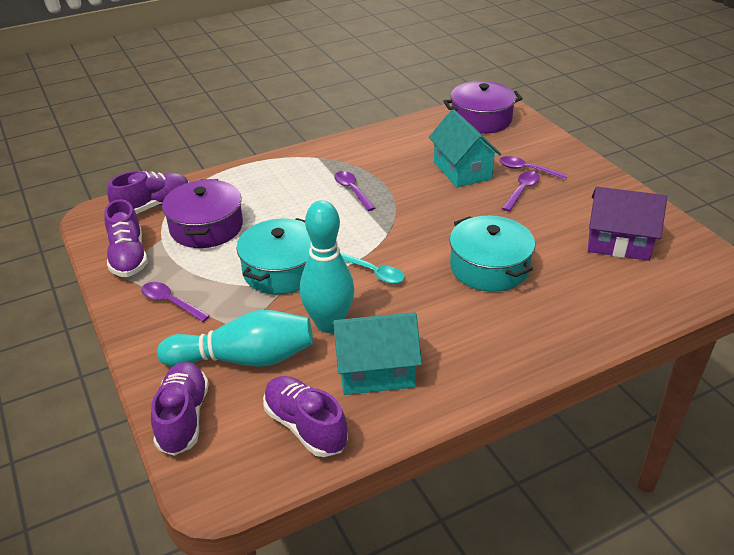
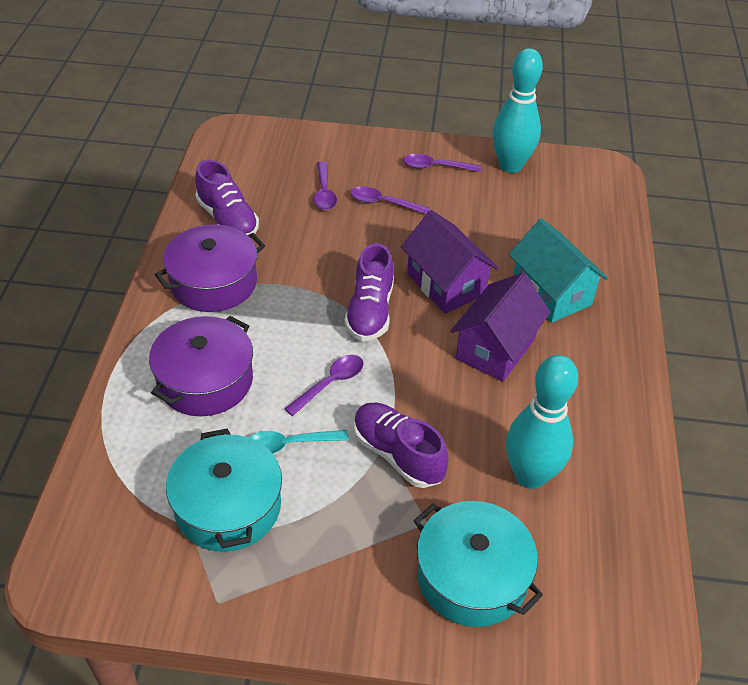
purple house: [588,187,667,261] = 1 -> [401,210,498,314] [451,273,550,382] = 2
purple shoe: [104,199,147,277] [107,171,189,214] [151,362,209,456] [263,376,348,457] = 4 -> [195,160,259,235] [344,243,394,341] [353,402,449,488] = 3
turquoise house: [332,312,422,395] [429,109,501,188] = 2 -> [509,218,608,323] = 1

